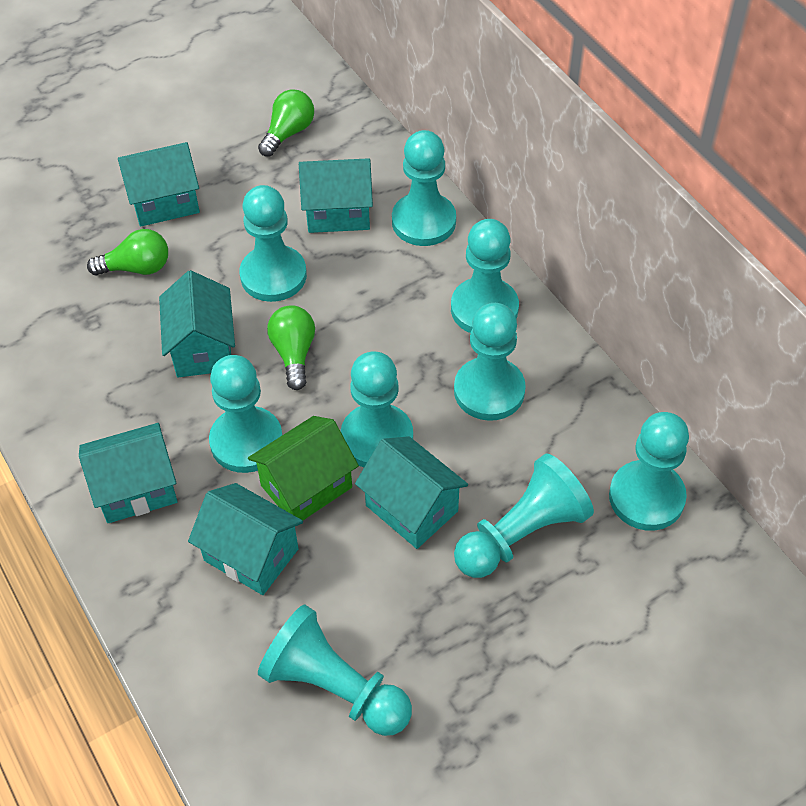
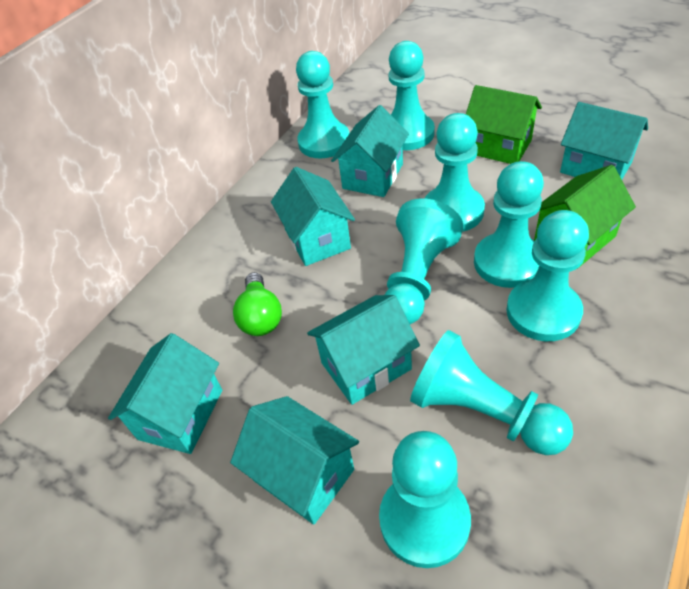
green house: [248,416,359,520] = 1 -> [466,85,542,164] [534,165,636,269] = 2
green light bulb: [87,229,168,275] [258,89,314,157] [267,305,315,390] = 3 -> [233,272,282,336] = 1
turquoise pawn: [209,355,282,473] [239,185,307,302] [258,605,412,736] [340,351,413,467] [392,130,456,246] [451,219,519,333] [454,303,526,421] [454,453,594,578] [609,412,689,531] = 9 -> [296,51,349,158] [379,431,471,568] [385,199,463,324] [389,41,435,150] [410,330,573,455] [424,113,485,232] [474,161,544,288] [506,210,589,341] = 8

